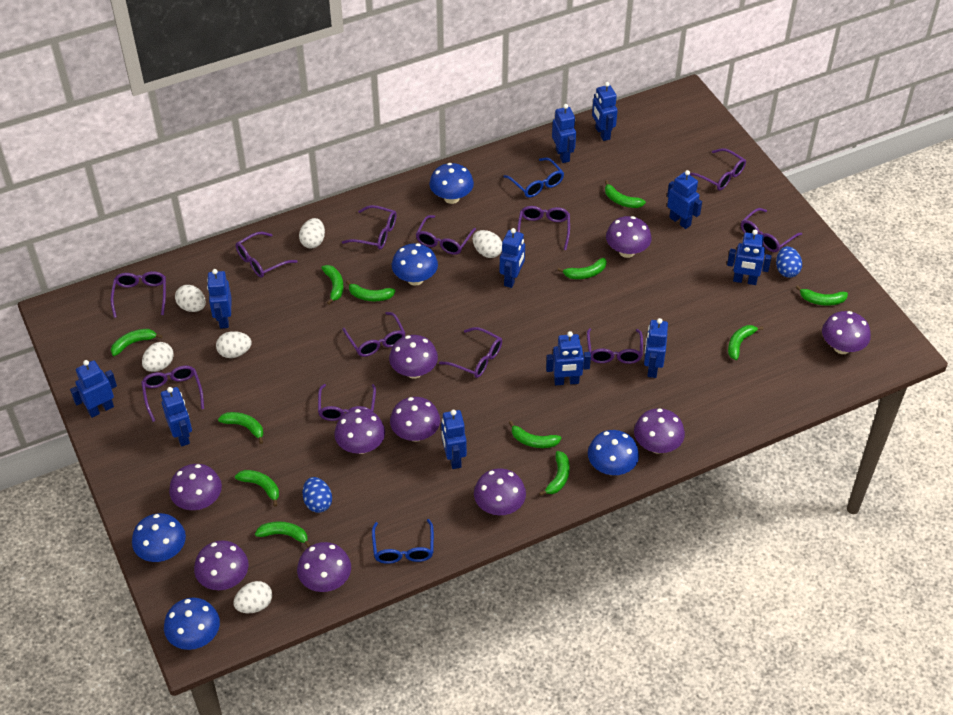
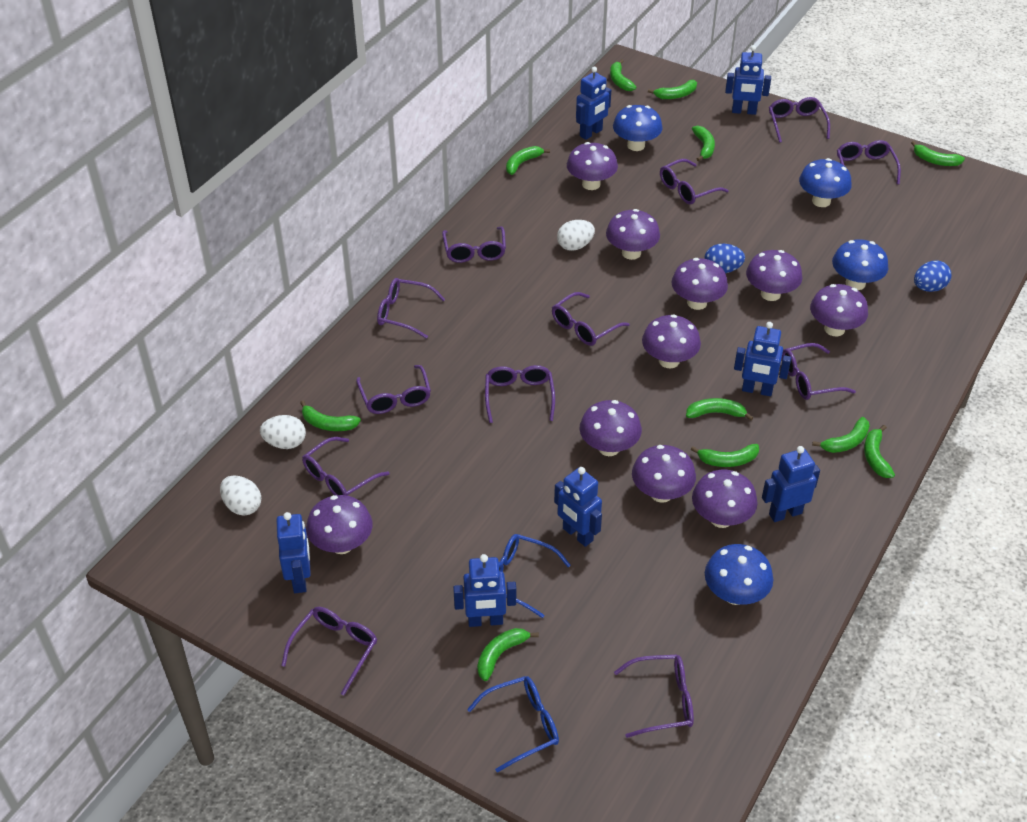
blue mushroom: [132,513,186,562] [164,598,220,650] [392,243,438,286] [429,163,474,204] [588,430,639,475] = 5 -> [613,105,663,151] [705,544,773,605] [799,158,852,207] [832,239,888,290] = 4
blue robot: [70,360,117,418] [161,387,192,447] [207,269,231,329] [441,410,467,469] [500,228,525,288] [546,331,591,385] [552,104,576,163] [592,82,618,141] [644,318,668,378] [667,170,702,229] [727,230,772,285] = 11 -> [276,512,311,593] [453,554,516,627] [554,467,602,547] [576,67,611,140] [725,45,771,115] [734,322,791,396] [762,446,820,522] = 7
green banana: [111,329,163,356] [218,412,263,444] [235,470,279,507] [255,521,311,548] [321,265,343,305] [346,280,395,301] [509,421,561,448] [539,451,570,496] [557,258,607,279] [605,180,646,208] [728,325,763,360] [796,285,848,306] = 12 -> [300,401,361,431] [477,628,539,681] [506,146,550,175] [610,59,636,91] [648,80,697,99] [686,398,753,420] [691,444,759,467] [692,125,715,161] [812,417,870,453] [864,425,895,478] [911,141,965,166] = 11
white egg: [142,342,174,372] [175,285,206,312] [216,331,252,358] [233,581,272,613] [299,218,325,249] [473,230,502,258] = 6 -> [220,476,261,516] [260,415,306,449] [557,220,595,251] = 3

